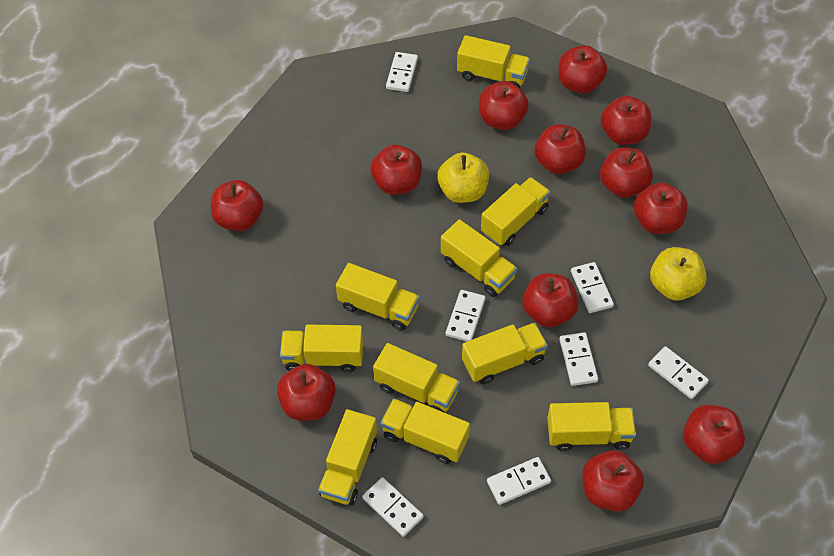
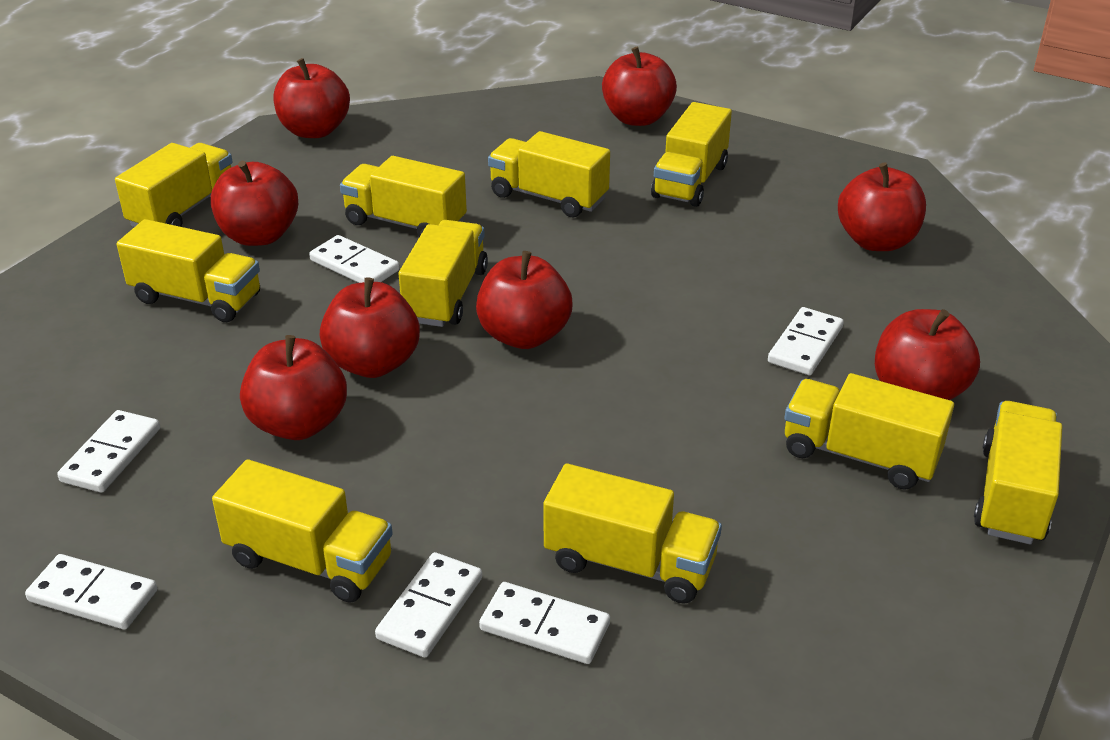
red apple: [211,180,264,231] [277,364,336,421] [370,145,422,195] [479,81,529,130] [522,273,578,327] [534,124,586,174] [558,45,607,94] [582,450,644,512] [600,147,653,198] [601,96,651,145] [634,183,688,234] [683,405,745,464] = 12 -> [211,161,298,246] [240,335,347,440] [273,58,350,138] [319,277,420,378] [476,251,573,349] [602,47,677,126] [838,163,926,251] [875,309,980,400] = 8
white domino: [362,477,424,537] [386,52,418,92] [446,290,486,341] [487,457,551,505] [559,332,598,386] [571,262,614,313] [648,346,709,399] = 7 -> [25,554,157,629] [57,410,160,493] [309,235,400,283] [375,552,482,657] [479,582,610,664] [768,307,844,375] = 6
yellow apple: [437,153,489,203] [650,247,707,301] = 2 -> none = 0

